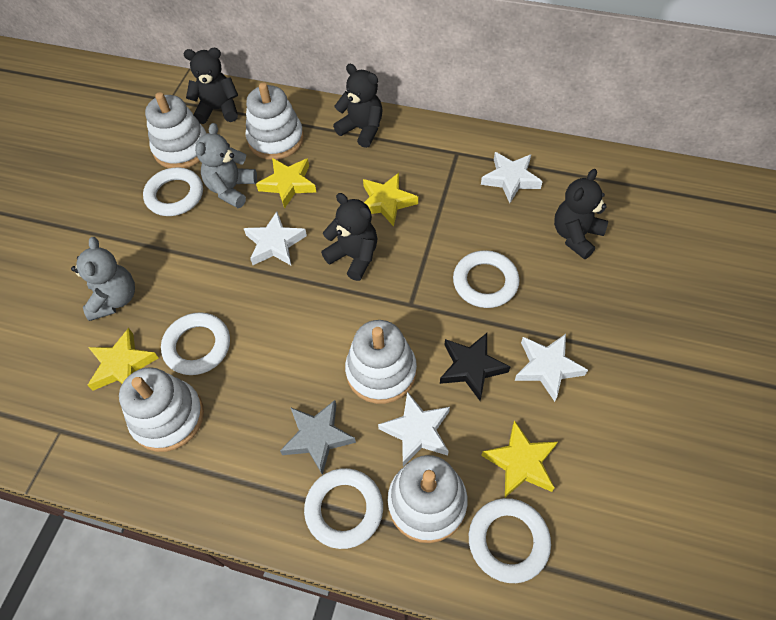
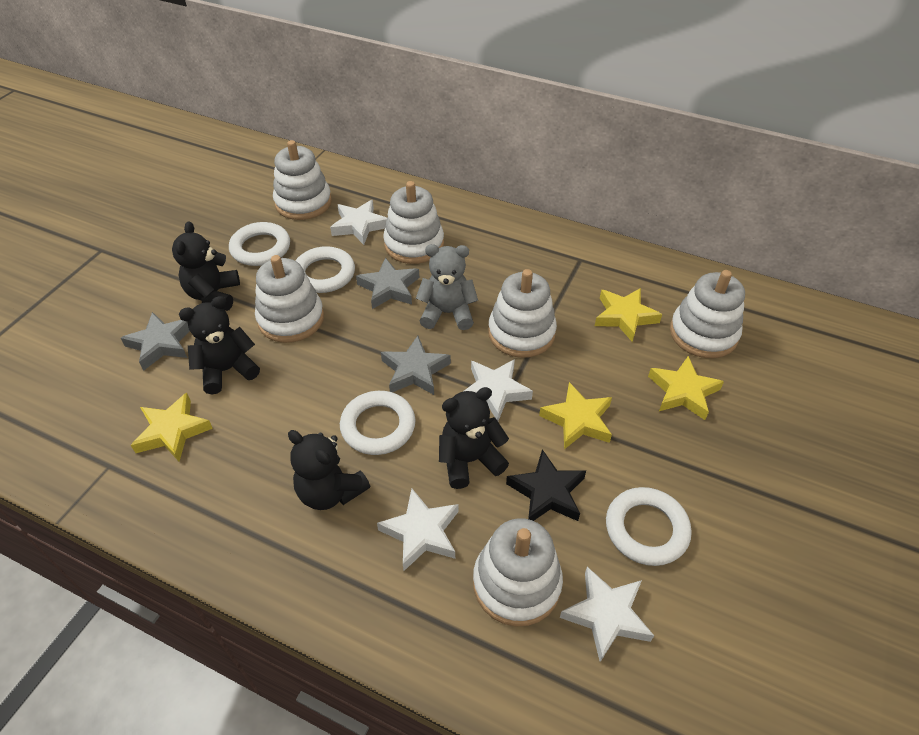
grey star: [280,400,356,475] = 1 -> [121,312,190,371] [356,257,419,309] [381,336,451,395] = 3
grey teddy bear: [71,237,135,321] [195,123,257,208] = 2 -> [416,244,478,330] = 1
white ring: [143,167,203,216] [161,312,230,375] [304,468,383,549] [453,250,519,308] [469,498,551,583] = 5 -> [229,222,290,266] [295,246,355,293] [340,391,415,455] [606,487,692,566] = 4
white stacking toy: [119,367,204,452] [145,92,207,168] [246,82,304,160] [345,320,417,404] [388,455,467,543] = 5 -> [255,255,324,343] [273,140,332,220] [383,181,444,264] [473,518,563,626] [488,269,557,358] [670,270,745,358] = 6

